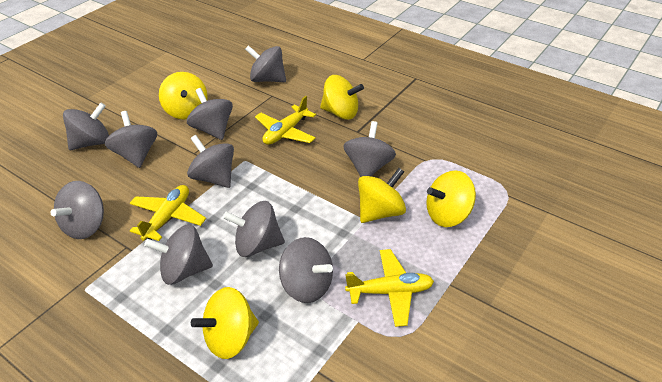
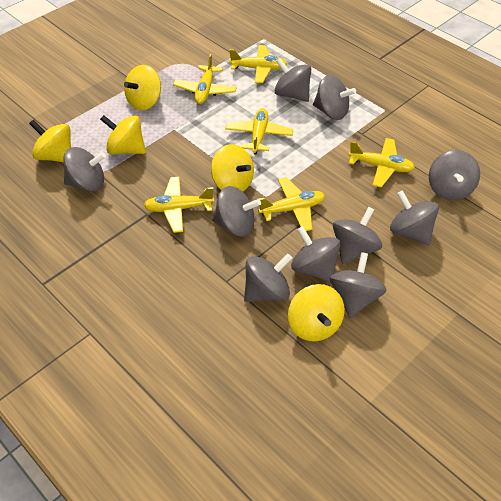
yellow plane: [130,185,206,241] [255,96,316,145] [345,249,434,327] = 3 -> [143,177,214,233] [173,54,237,104] [225,108,293,154] [229,45,287,83] [258,177,325,231] [349,138,415,187] = 6

